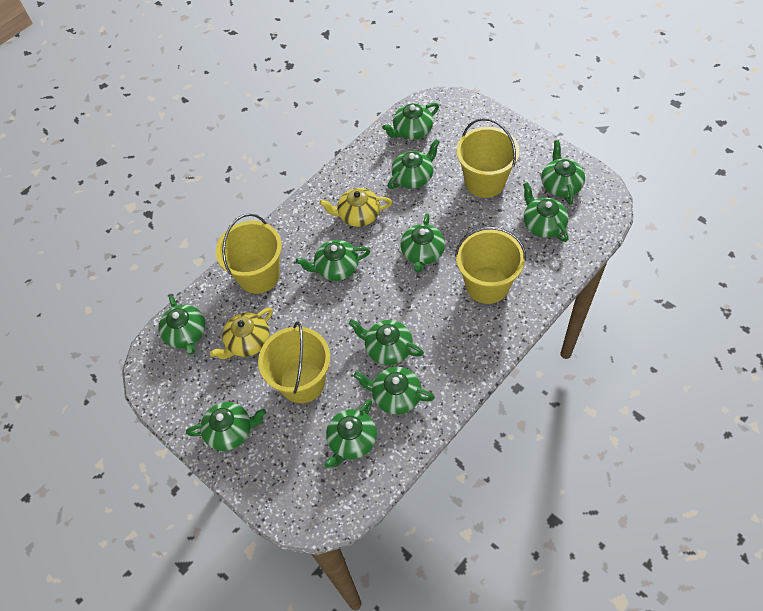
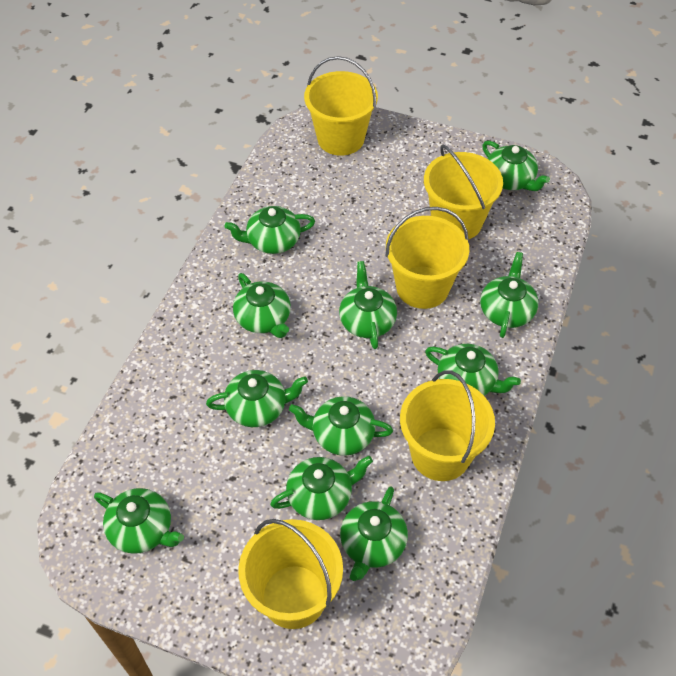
yellow bucket: [216,213,282,294] [258,321,330,403] [455,227,526,304] [456,118,520,198] = 4 -> [238,519,343,629] [304,56,378,156] [386,207,469,309] [400,371,495,481] [424,145,503,239] = 5
yellow teapot: [210,308,273,359] [319,188,392,227] = 2 -> none = 0

